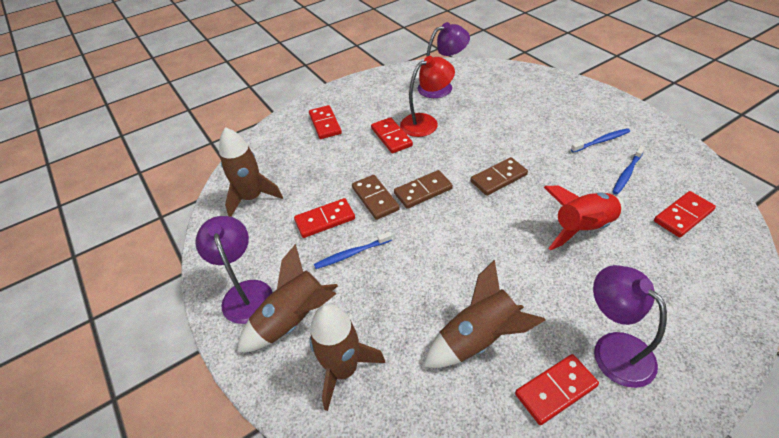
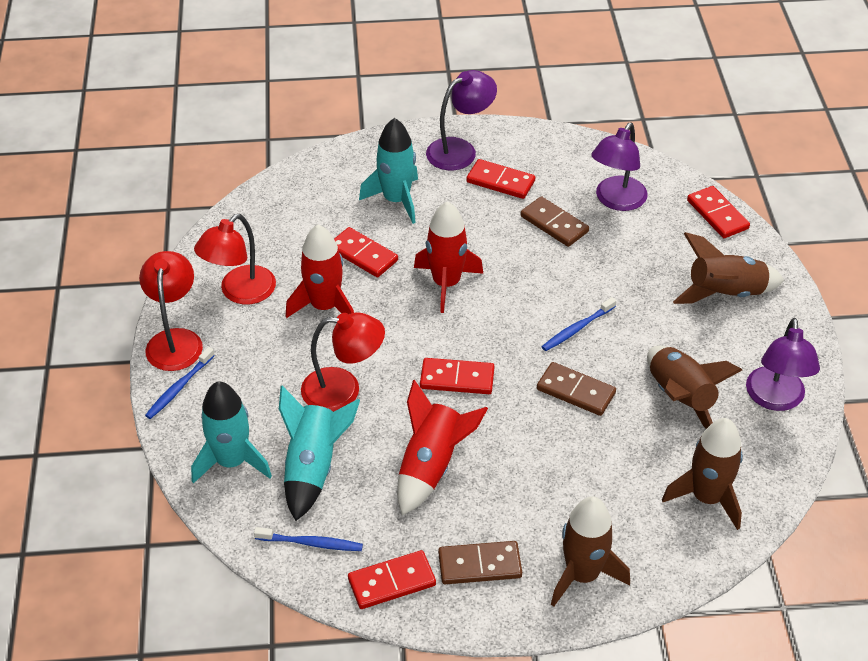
red lamp: [400,56,455,137] = 1 -> [139,251,203,371] [194,214,276,304] [301,312,385,412] = 3
red rocket: [544,186,624,250] = 1 -> [285,225,354,318] [397,380,488,515] [414,201,484,313] = 3
turquoise rocket: none = 0 -> [191,381,272,484] [279,386,360,521] [359,118,418,224] = 3

